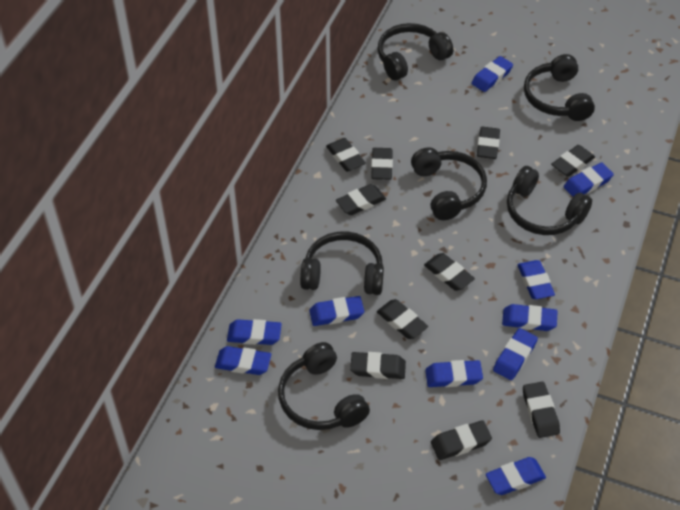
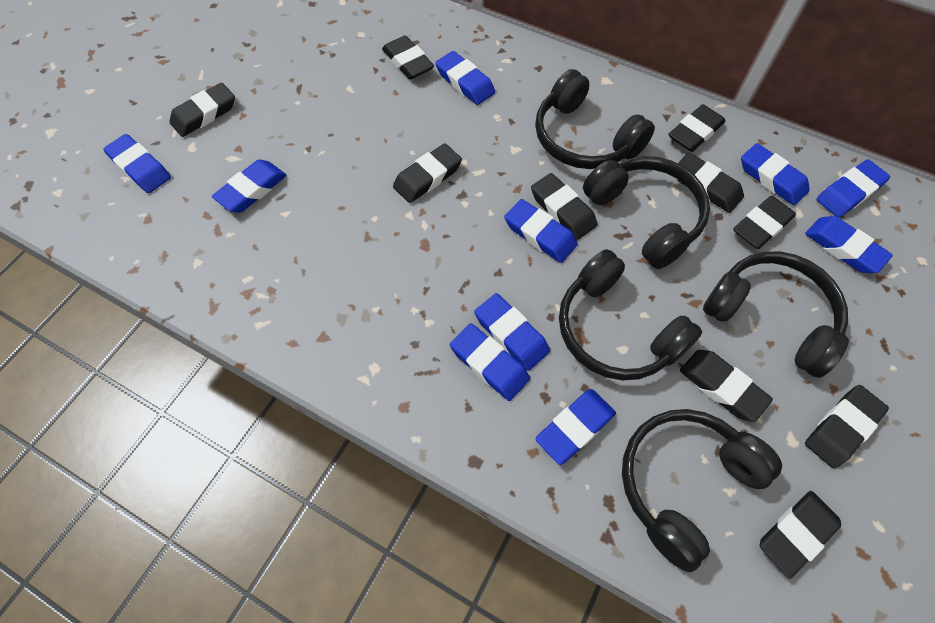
black headphones: [278,342,370,430] [300,231,384,295] [378,23,453,80] [411,147,487,220] [507,166,592,235] [524,54,595,121] = 6 -> [535,69,655,169] [559,249,702,380] [583,156,710,269] [622,409,782,572] [703,252,849,378] = 5

